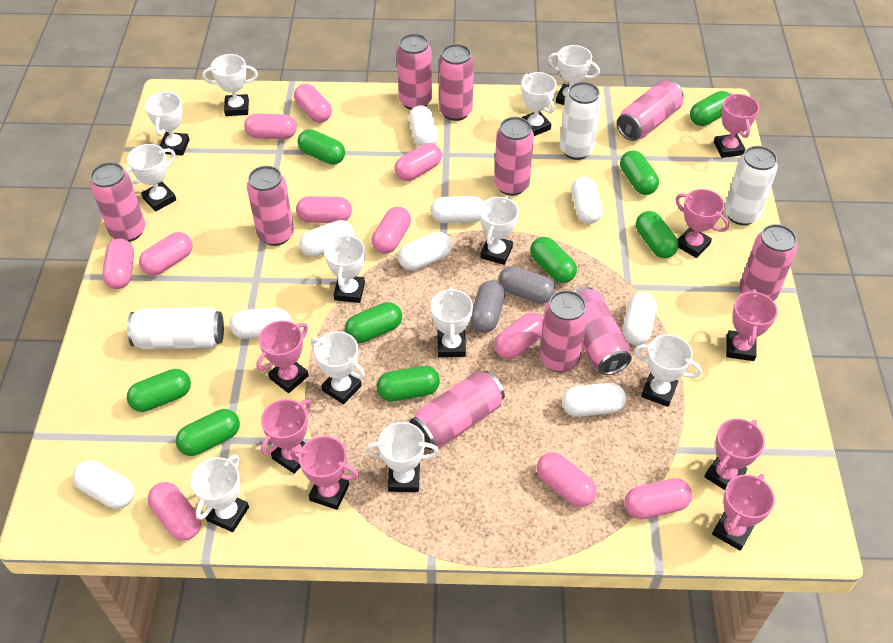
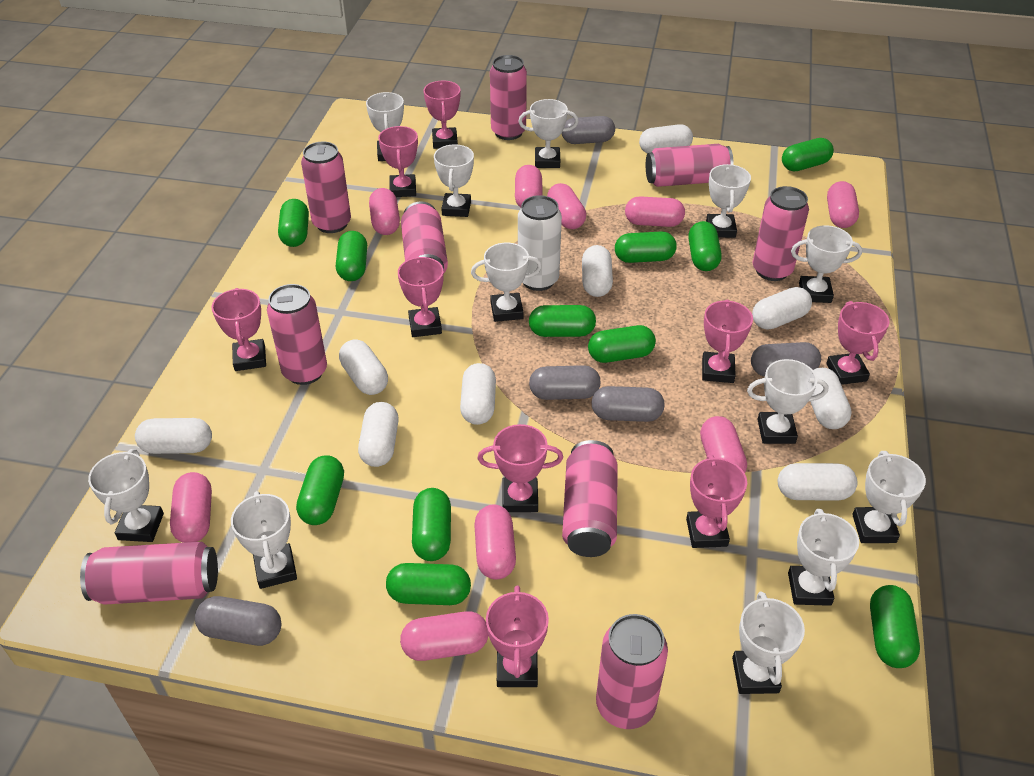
green capsule: [127,369,191,412] [176,409,240,456] [297,129,345,165] [345,302,402,343] [377,366,440,402] [530,237,577,283] [620,150,659,195] [636,211,678,258] [690,91,730,126] = 9 -> [278,199,309,247] [296,455,344,525] [336,231,367,281] [386,563,471,605] [412,488,451,561] [529,305,596,337] [588,325,656,363] [615,231,677,263] [688,221,721,271] [782,138,834,171] [870,585,920,668] = 11
grey capsule: [470,280,505,333] [499,266,556,304] = 2 -> [195,596,281,646] [529,365,601,400] [562,116,615,144] [591,386,665,422] [751,342,821,376] = 5
pink can: [90,162,145,242] [247,166,294,246] [397,34,432,110] [410,371,505,450] [439,44,474,121] [494,117,534,196] [540,290,588,372] [574,287,632,375] [617,80,684,141] [740,224,797,301] = 10 -> [80,542,218,605] [267,284,327,385] [301,141,351,233] [401,201,448,274] [490,55,527,140] [562,440,618,557] [596,614,668,729] [646,144,734,187] [753,186,809,281] = 9
pink capsule: [102,238,134,289] [139,232,193,276] [148,482,201,541] [244,114,297,139] [294,84,332,123] [296,196,352,223] [372,207,411,254] [394,143,442,181] [494,313,544,359] [537,452,597,507] [624,478,692,519] = 11 -> [170,472,212,543] [369,188,400,235] [400,611,489,661] [474,504,516,580] [515,165,543,207] [547,183,586,229] [625,196,685,227] [700,416,747,473] [827,181,859,228] = 9
pink trophy: [256,320,309,393] [261,399,311,474] [290,436,359,510] [676,189,729,258] [704,418,765,490] [712,474,775,551] [714,93,759,158] [726,289,778,361] = 8 -> [212,288,266,371] [378,126,418,197] [398,256,444,337] [423,81,460,149] [477,424,563,512] [486,585,549,687] [686,455,747,548] [702,299,753,383] [826,301,890,385] = 9
white can: [127,307,224,349] [560,82,601,160] [724,146,778,225] = 3 -> [518,195,562,291] = 1

